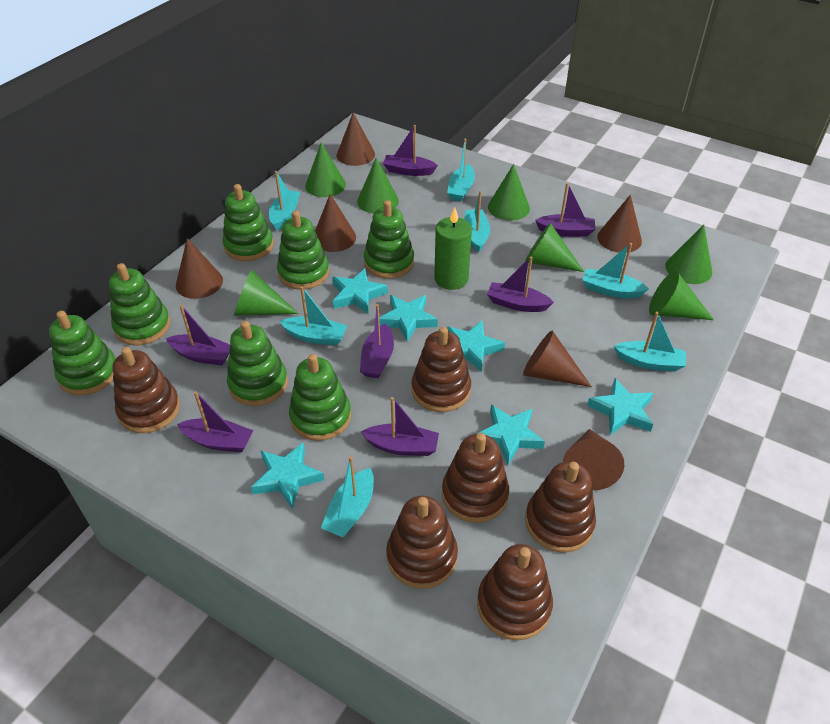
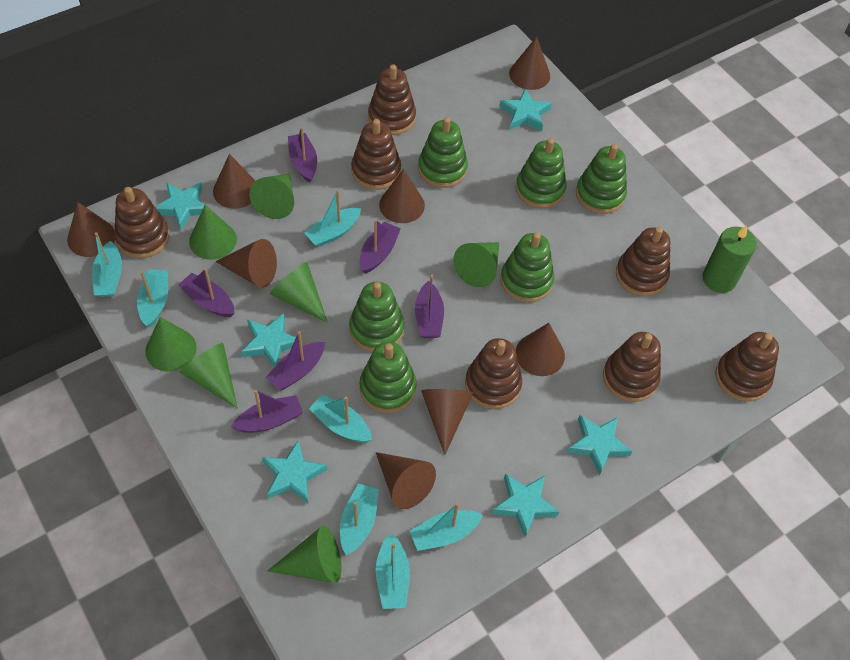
brown cone: [176,238,223,299] [315,194,356,252] [337,113,375,166] [523,330,592,387] [563,429,624,490] [597,195,642,253] = 6 -> [67,202,115,257] [213,154,255,209] [215,239,277,288] [375,452,436,509] [379,169,425,223] [421,389,473,455] [509,36,550,90] [516,323,565,376] = 8
brown stacking toy: [112,347,180,433] [386,496,458,589] [412,327,471,412] [442,433,509,523] [477,544,553,640] [525,462,596,553] = 6 -> [114,187,170,258] [351,119,401,190] [368,64,416,135] [465,338,522,409] [603,332,661,402] [616,227,670,296] [715,332,779,402] = 7
green stacking toy: [49,311,115,395] [109,263,170,346] [222,184,274,261] [227,321,288,406] [277,211,329,290] [289,354,351,441] [364,200,414,279] = 7 -> [349,282,404,352] [359,342,417,413] [418,117,468,188] [501,232,554,302] [516,138,566,208] [576,144,627,214] = 6
purple boat: [166,305,230,365] [177,391,253,452] [360,304,394,378] [361,397,439,456] [383,125,438,176] [487,256,554,312] [535,183,595,237] = 7 -> [178,268,234,317] [231,390,303,433] [266,331,325,390] [288,127,317,183] [360,219,401,274] [415,275,444,338] = 6

